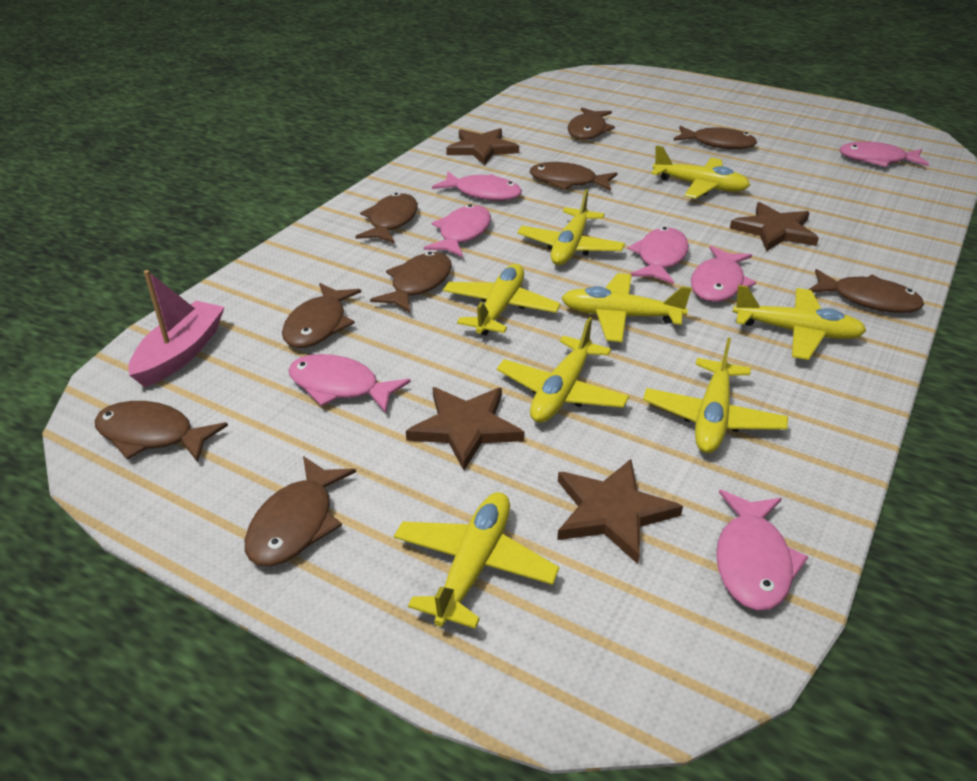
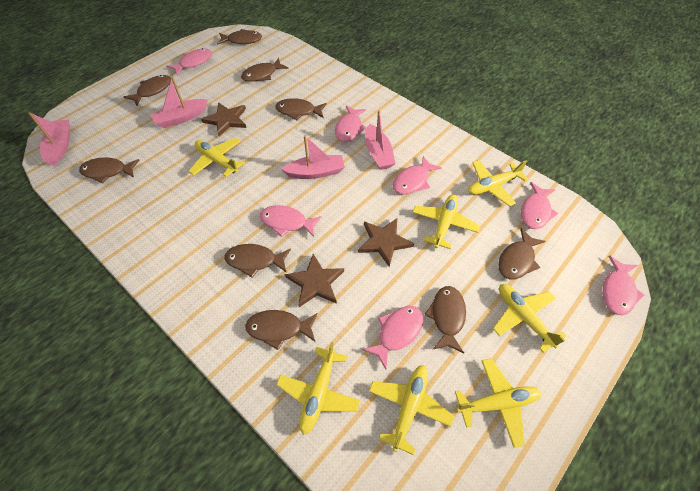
brown star: [406,387,525,470] [446,128,519,165] [557,459,683,564] [730,202,819,251] = 4 -> [201,102,246,136] [285,254,344,307] [358,219,414,267] = 3
pink boat: [128,270,225,387] = 1 -> [28,112,70,166] [151,77,208,128] [281,135,345,179] [365,110,396,170] = 4
yellow plane: [394,492,559,629] [443,264,561,335] [497,317,629,423] [517,189,625,265] [562,273,692,342] [643,337,788,453] [651,145,750,199] [733,285,867,360] = 8 -> [189,138,245,177] [276,342,360,435] [369,365,454,455] [412,194,480,249] [455,358,542,448] [468,160,528,207] [493,284,567,353] = 7

